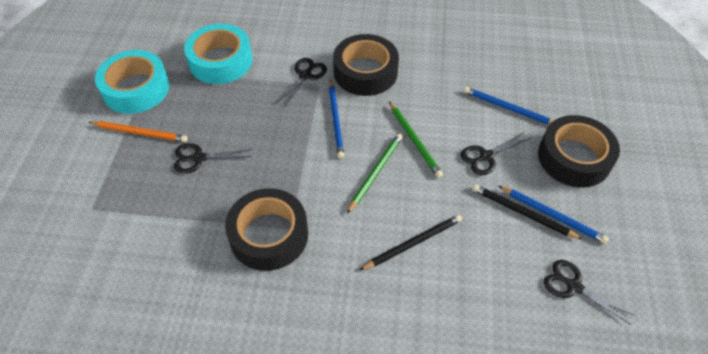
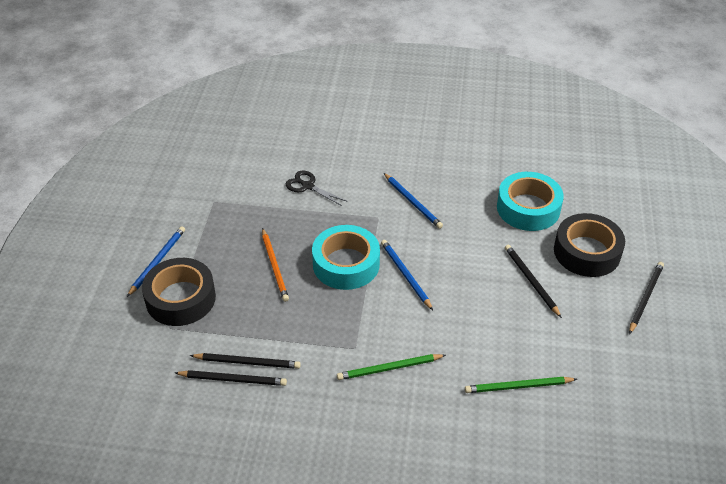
black pencil: [360,214,462,270] [473,184,583,240] = 2 -> [175,370,287,386] [190,353,301,369] [505,245,562,318] [629,262,664,334] = 4
black scissors: [174,143,252,174] [276,58,327,108] [461,131,531,175] [544,260,636,325] = 4 -> [286,170,348,206] = 1
black tape: [225,188,308,271] [333,34,399,96] [538,115,620,188] = 3 -> [142,258,216,326] [554,213,625,277] = 2

